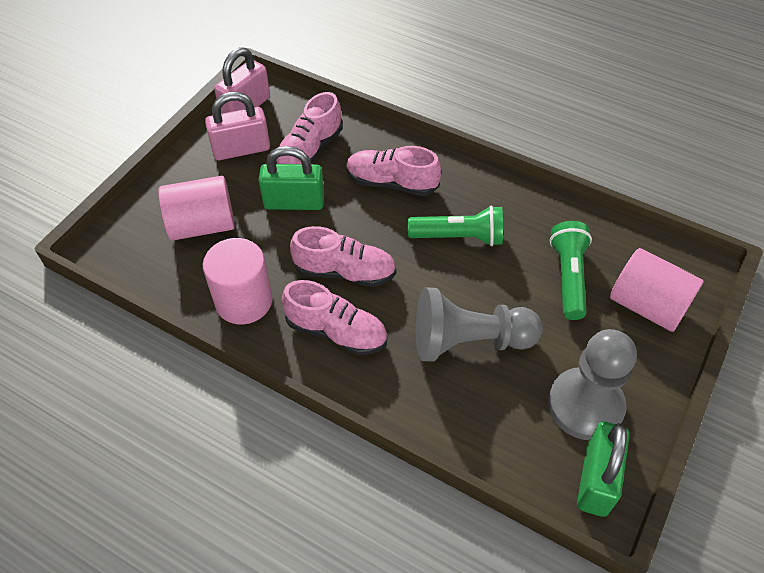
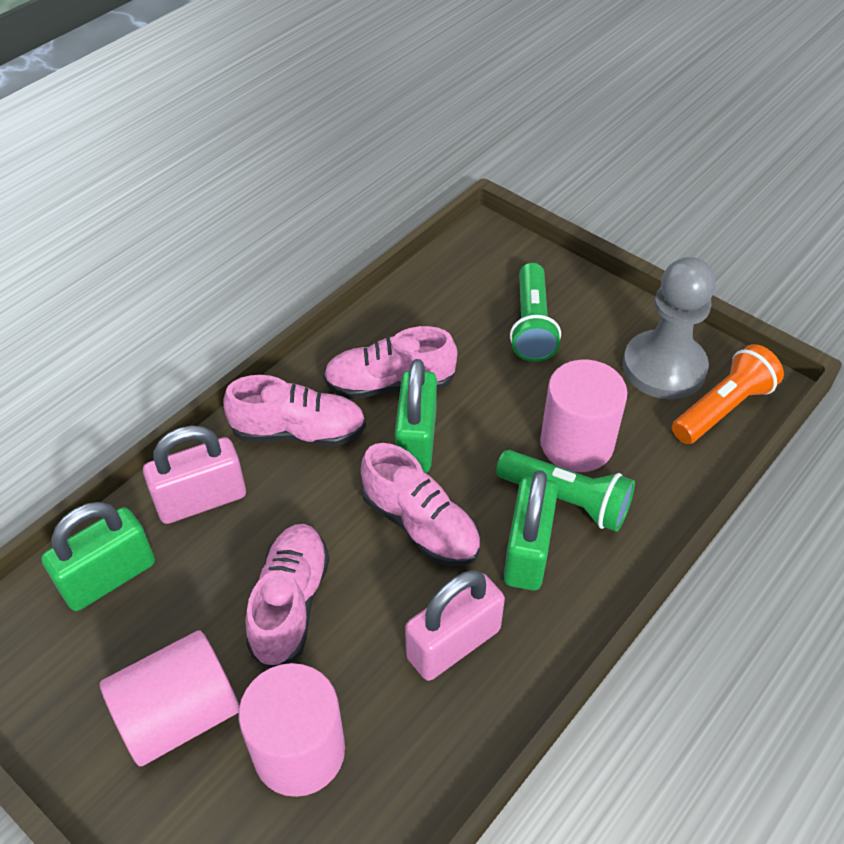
green padlock: [259,146,324,210] [577,421,630,517] = 2 -> [41,502,155,611] [395,359,437,473] [504,470,558,591] = 3
grey pawn: [416,287,543,362] [548,329,637,440] = 2 -> [623,257,716,399] = 1
orange flashlight: none = 0 -> [672,344,784,444] = 1

